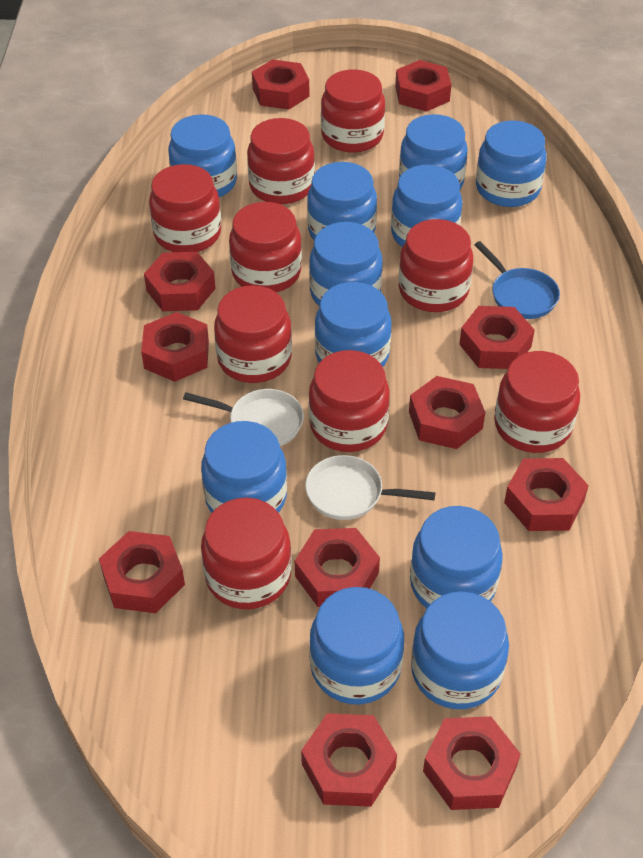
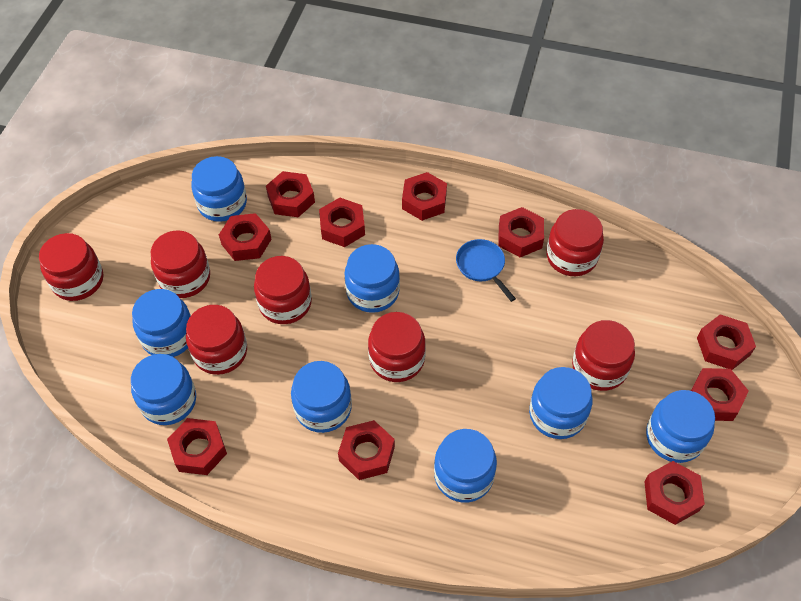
blue jar: [168,114,237,197] [201,421,287,513] [307,162,377,240] [309,222,382,307] [309,587,404,704] [315,282,392,367] [391,165,462,247] [399,114,468,189] [410,506,503,608] [411,591,509,709] [476,121,547,207] = 11 -> [131,354,196,425] [132,289,191,357] [191,156,247,222] [291,361,352,433] [344,244,400,313] [434,429,497,503] [529,367,593,439] [646,390,715,463] = 8
red jar: [149,164,221,252] [201,498,292,609] [214,285,292,383] [229,202,302,292] [247,118,315,204] [309,350,390,452] [321,69,385,153] [399,219,473,312] [494,351,580,453] = 9 -> [39,233,103,301] [151,230,210,298] [186,305,247,375] [254,256,312,324] [368,312,426,382] [546,209,604,276] [572,320,635,391] = 7
red nut: [99,531,185,613] [141,312,209,382] [144,252,216,311] [252,59,309,110] [295,528,380,607] [301,713,397,807] [395,60,451,112] [409,376,485,449] [423,716,521,810] [459,306,535,369] [504,458,589,531] = 11 -> [167,418,227,475] [219,213,271,261] [266,171,315,217] [319,198,365,247] [338,420,395,480] [402,172,447,221] [498,207,544,257] [644,461,705,525] [691,368,749,421] [697,314,756,370] = 10
white pan: [183,389,304,446] [305,455,435,520] = 2 -> none = 0

